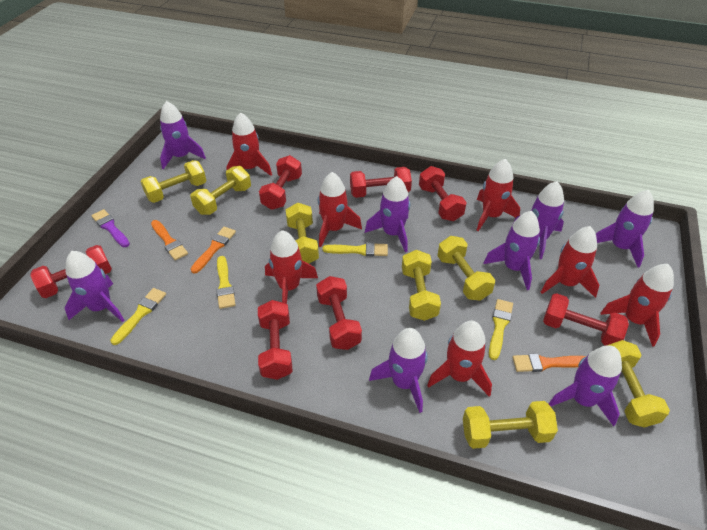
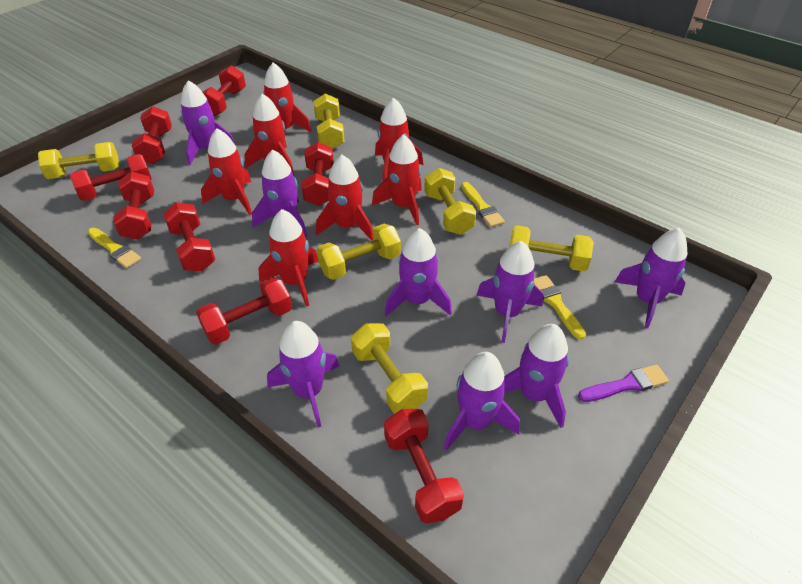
orange brush: [151,220,188,260] [191,227,236,274] [512,353,587,372] = 3 -> none = 0
red dumbbell: [30,245,112,298] [258,300,293,380] [259,155,302,210] [316,276,362,350] [350,167,412,198] [419,166,467,221] [543,293,629,346] = 7 -> [70,154,152,201] [113,171,154,240] [132,106,172,164] [163,202,215,272] [196,276,292,345] [202,66,246,116] [301,142,334,206] [384,409,464,524] = 8
yellow brush: [110,288,166,345] [216,256,235,309] [322,242,388,256] [489,299,513,360] = 4 -> [88,228,141,268] [461,182,505,227] [534,275,586,340] = 3
yellow dumbbell: [141,160,206,203] [190,166,251,215] [286,203,319,264] [402,250,441,321] [437,236,495,301] [463,401,558,449] [609,340,670,428] = 7 -> [38,142,119,179] [313,94,345,149] [317,224,401,280] [351,323,428,413] [424,168,476,235] [510,225,594,272] = 6

